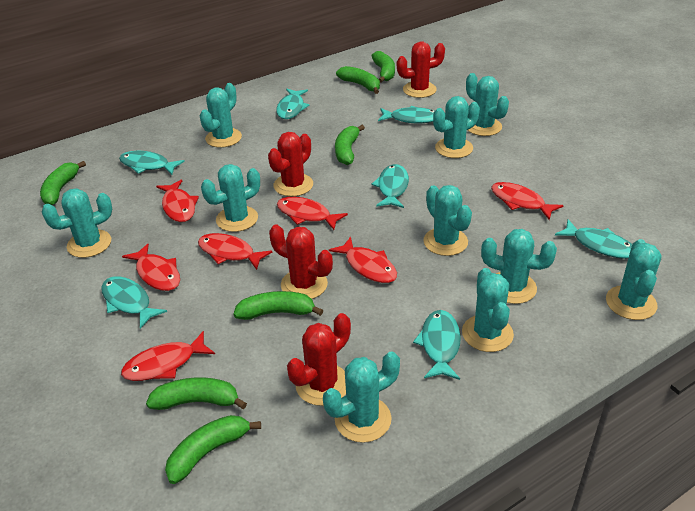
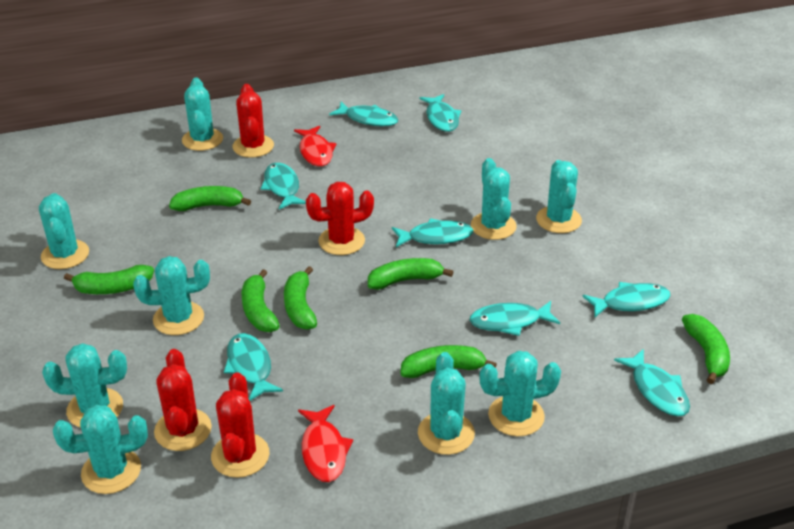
red fish: [121,331,215,381] [122,243,180,291] [156,180,199,222] [198,233,272,270] [277,197,348,230] [329,237,397,283] [491,182,564,220] = 7 -> [294,126,336,167] [298,405,353,482] = 2
turquoise cactus: [42,188,112,258] [200,83,242,148] [201,164,260,232] [323,352,400,443] [423,185,472,256] [433,96,480,158] [462,268,514,352] [466,73,509,136] [481,229,557,304] [606,239,661,320] = 10 -> [39,193,89,269] [42,343,127,428] [53,405,148,494] [133,256,210,335] [182,77,223,151] [418,352,475,455] [471,158,517,240] [479,351,561,436] [536,160,582,233] = 9
turquoise fish: [101,276,167,329] [119,151,185,175] [276,89,309,119] [371,164,409,208] [378,106,435,123] [413,310,461,380] [555,220,632,259] = 7 -> [224,333,283,401] [260,163,306,209] [329,102,398,126] [392,218,473,247] [420,94,461,132] [470,301,560,336] [582,282,671,317] [614,349,690,416] = 8

